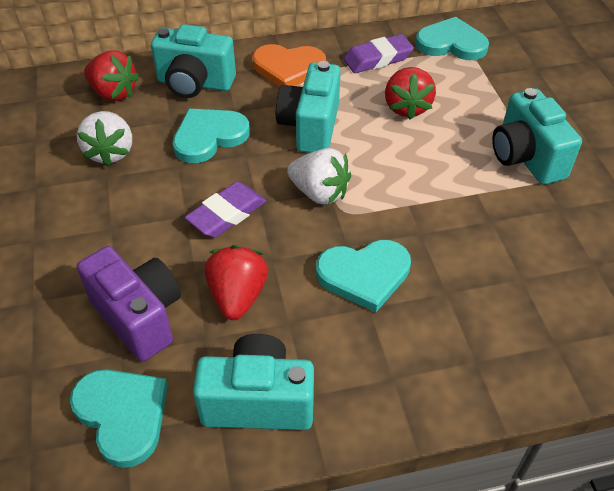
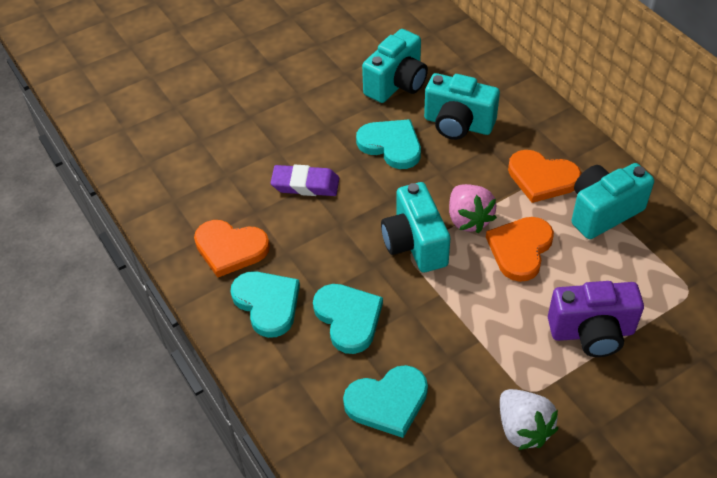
orange heart: [252,44,326,87] = 1 -> [194,220,270,278] [486,217,554,282] [508,150,581,203] = 3
pink strawberry: none = 0 -> [449,184,497,233] = 1
purple eraser: [185,182,266,237] [344,34,414,73] = 2 -> [271,165,339,196] = 1
red strawberry: [84,50,139,101] [205,245,268,320] [385,67,436,120] = 3 -> none = 0
white strawberry: [77,111,132,166] [287,148,351,205] = 2 -> [500,389,558,450] = 1

